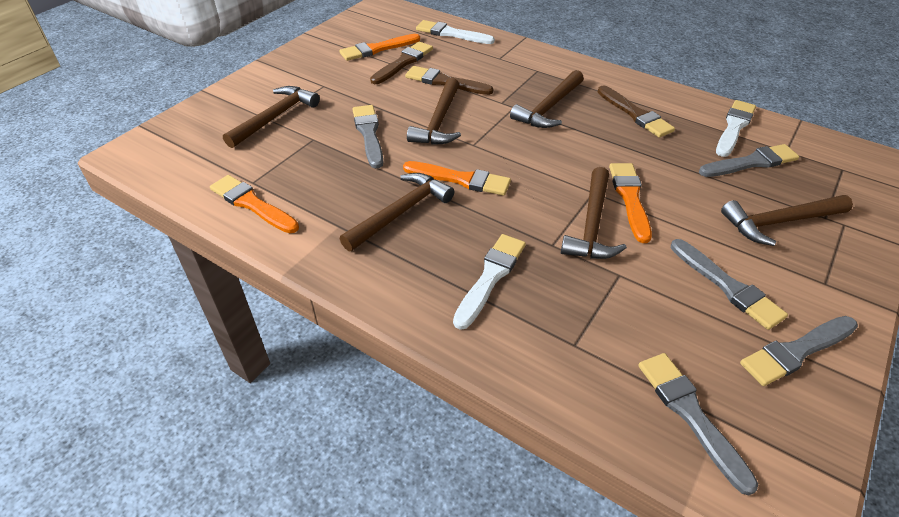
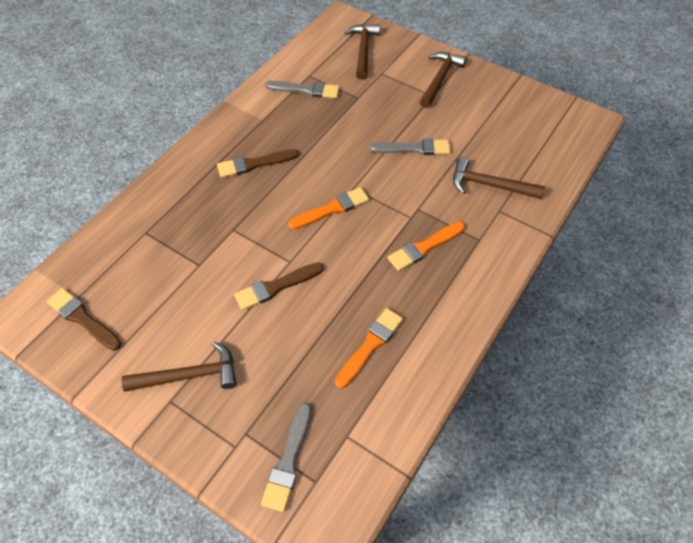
brown hammer: [223,86,320,148] [340,173,454,251] [407,78,461,145] [510,70,584,128] [561,167,627,259] [721,195,853,246] = 6 -> [121,342,237,392] [345,24,380,80] [420,52,467,108] [453,157,545,199] = 4
grey brush: [352,105,383,169] [638,353,758,495] [671,239,788,330] [699,144,799,177] [740,316,858,386] = 5 -> [261,403,312,512] [265,81,340,98] [370,138,451,155] = 3
orange brush: [210,175,299,233] [339,34,420,61] [403,161,511,196] [609,163,652,243] = 4 -> [288,187,369,229] [335,308,403,389] [388,222,465,271] = 3
white brush: [416,20,495,44] [453,234,526,330] [716,100,756,157] = 3 -> none = 0

